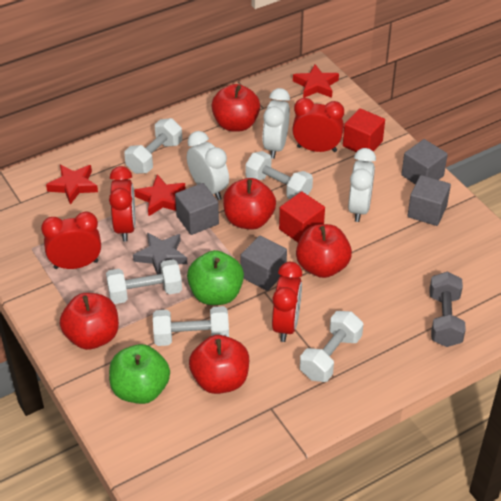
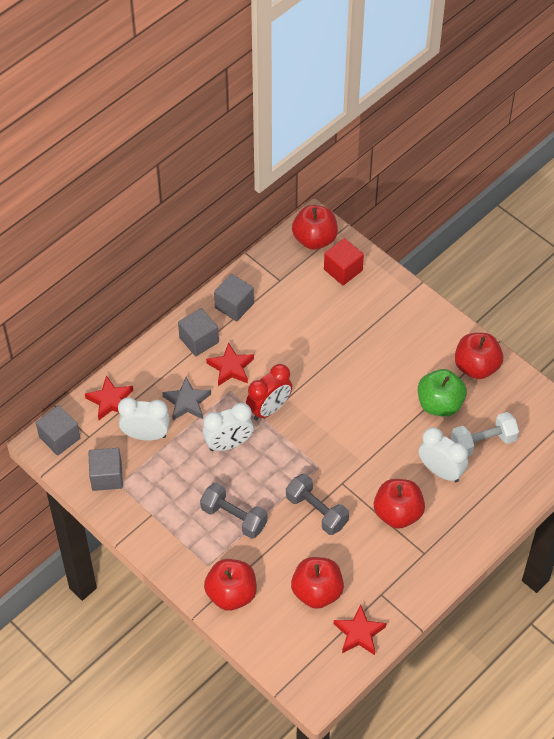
green apple: [109,344,170,404] [187,250,244,305] = 2 -> [418,369,467,417] = 1
grey dumbbell: [429,271,466,347] = 1 -> [200,482,267,539] [286,474,349,535] = 2
red clock: [41,211,101,269] [109,166,135,242] [272,262,303,342] [292,98,344,152] = 4 -> [246,364,292,420] = 1
red cube: [279,191,325,242] [343,108,385,152] = 2 -> [324,238,364,285] = 1
white dumbbell: [106,259,182,304] [124,118,182,174] [153,306,229,346] [245,151,313,199] [300,311,363,382] = 5 -> [451,412,519,456] = 1

